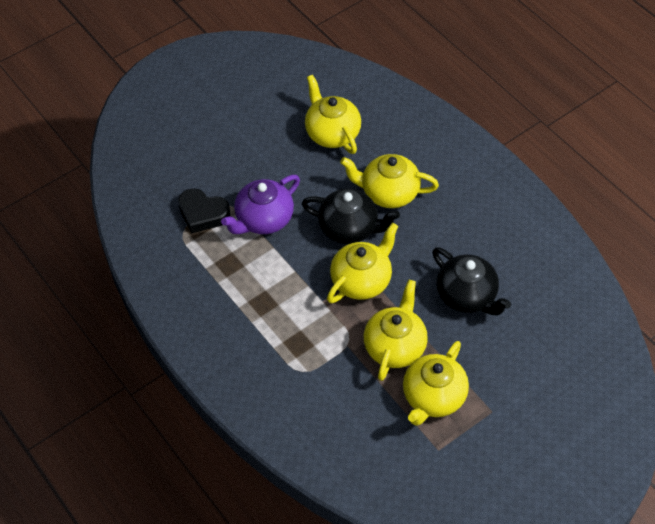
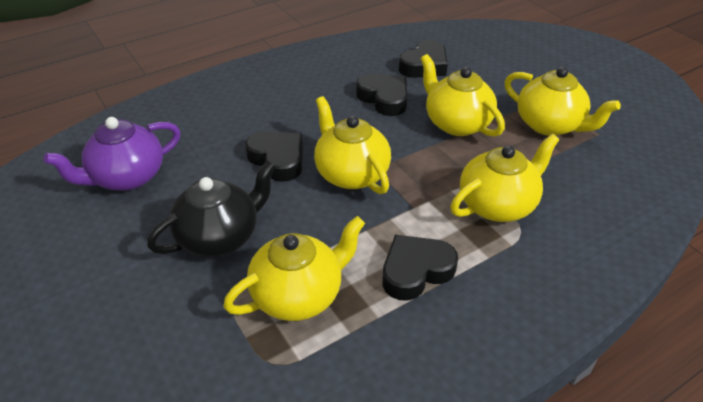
black heart: [178,188,231,233] = 1 -> [245,131,303,182] [356,73,408,116] [382,235,458,301] [399,40,448,78] = 4
black teapot: [302,189,400,244] [432,247,511,315] = 2 -> [147,161,276,257] = 1

